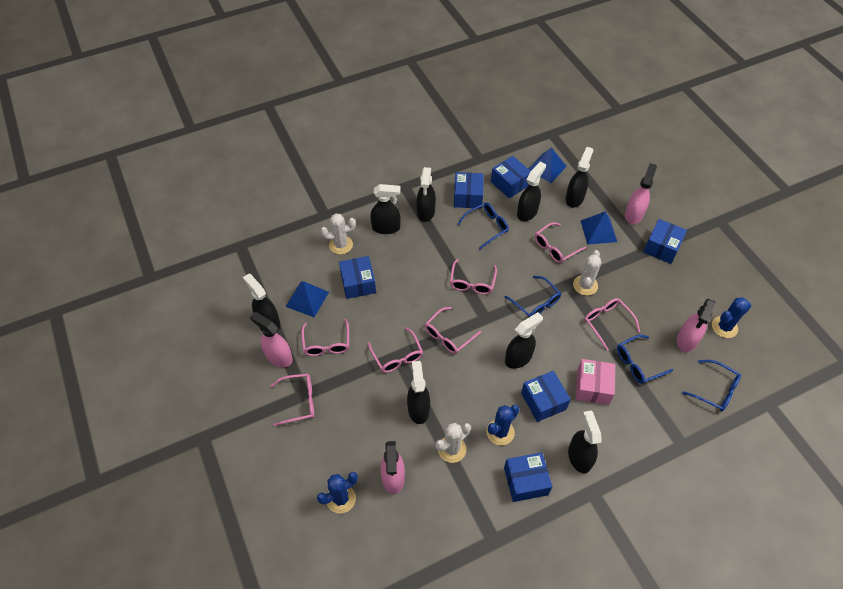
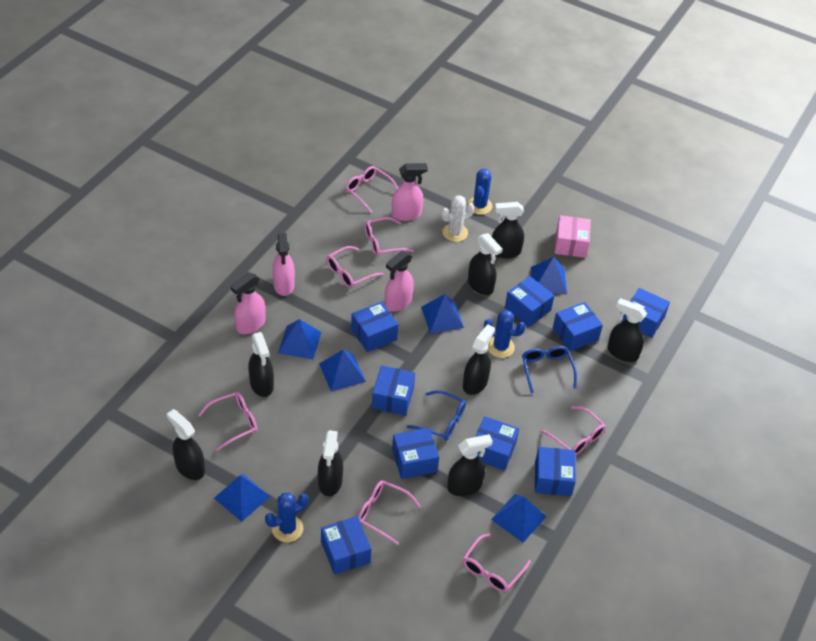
blue box: [339,256,376,299] [454,172,484,209] [491,156,530,198] [504,452,552,502] [521,371,571,422] [643,219,687,264] = 6 -> [321,516,371,575] [351,302,398,352] [372,365,415,416] [392,428,439,479] [475,416,519,471] [505,276,554,327] [535,447,576,496] [553,302,603,351] [622,288,670,338] = 9
blue glasses: [458,203,509,249] [505,276,561,317] [617,335,673,384] [682,360,741,411] = 4 -> [406,390,466,441] [522,346,577,393] = 2
blue pyramid: [285,281,329,317] [528,147,567,183] [581,211,617,245] = 3 -> [214,474,270,522] [278,319,322,359] [319,350,366,391] [421,294,464,333] [491,494,546,543] [531,257,567,294] = 6
white cactus: [321,213,356,254] [435,423,471,463] [573,250,601,296] = 3 -> [441,195,474,242] = 1

